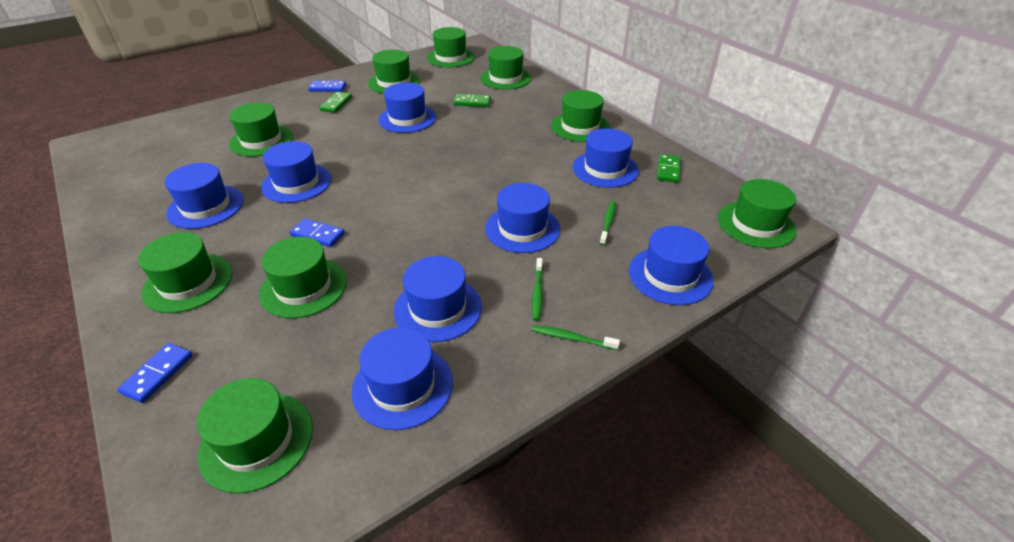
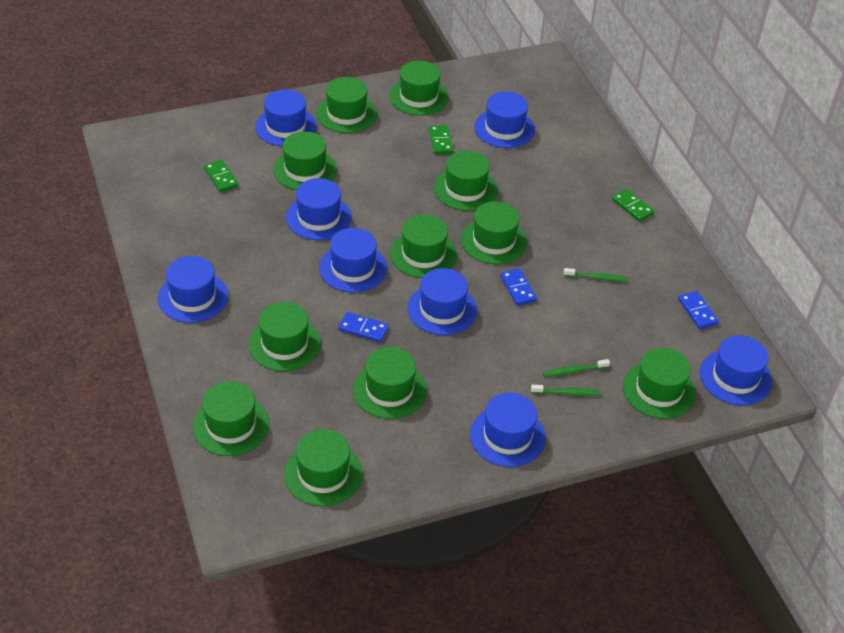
green hat: [138,232,233,313] [197,378,313,493] [229,102,293,157] [259,237,347,318] [368,49,420,93] [427,27,475,67] [480,46,531,90] [551,90,610,142] [718,179,796,248] = 9 -> [193,382,270,456] [248,302,321,371] [273,131,337,190] [284,429,363,506] [316,77,377,133] [353,347,427,419] [389,61,449,116] [390,214,457,278] [434,151,498,211] [461,201,527,264] [623,348,696,419] = 11

